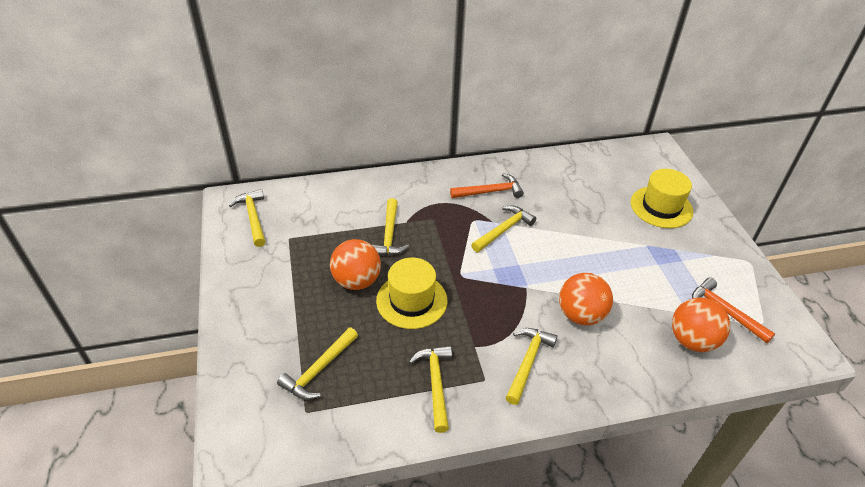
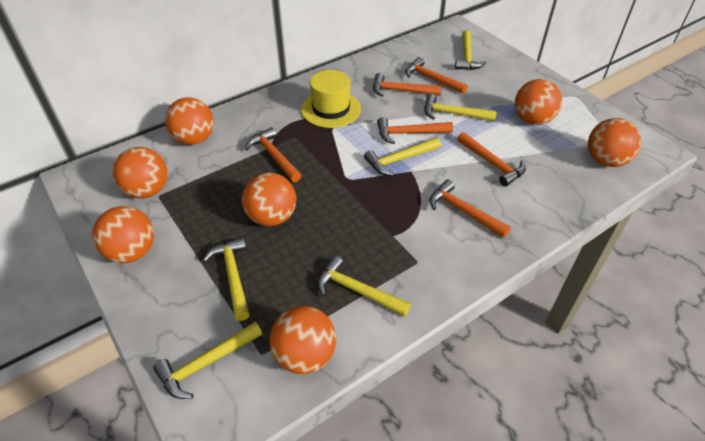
orange ball: [330,239,381,290] [559,273,613,325] [672,298,730,352] = 3 -> [92,206,154,263] [113,147,168,198] [165,98,214,145] [242,172,296,226] [270,306,336,374] [515,79,562,125] [588,118,642,167] = 7
orange hammer: [450,173,524,198] [692,278,775,343] = 2 -> [245,127,301,182] [373,73,441,97] [377,117,453,144] [405,57,468,94] [429,179,511,238] [457,132,526,187] = 6
yellow hat: [376,258,447,329] [631,169,693,228] = 2 -> [301,70,361,128] = 1

